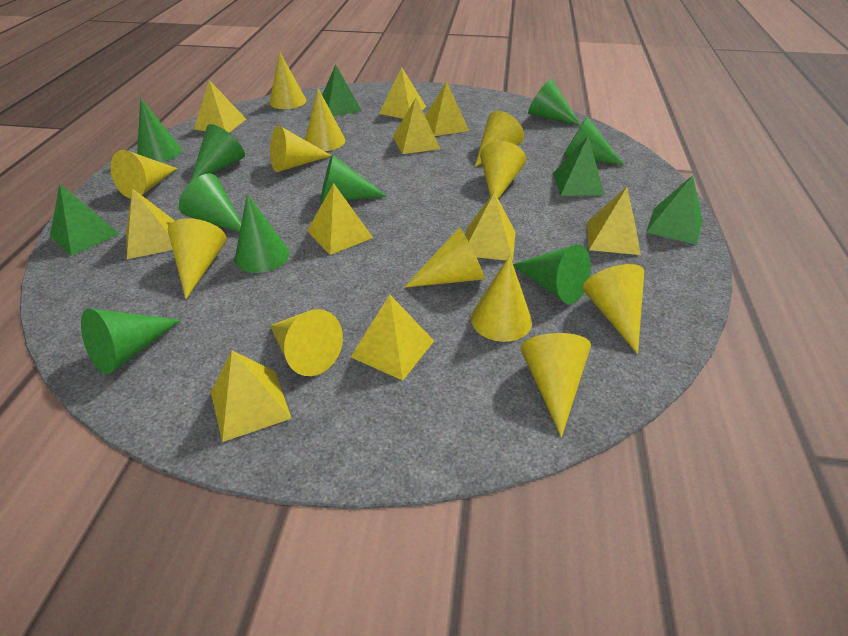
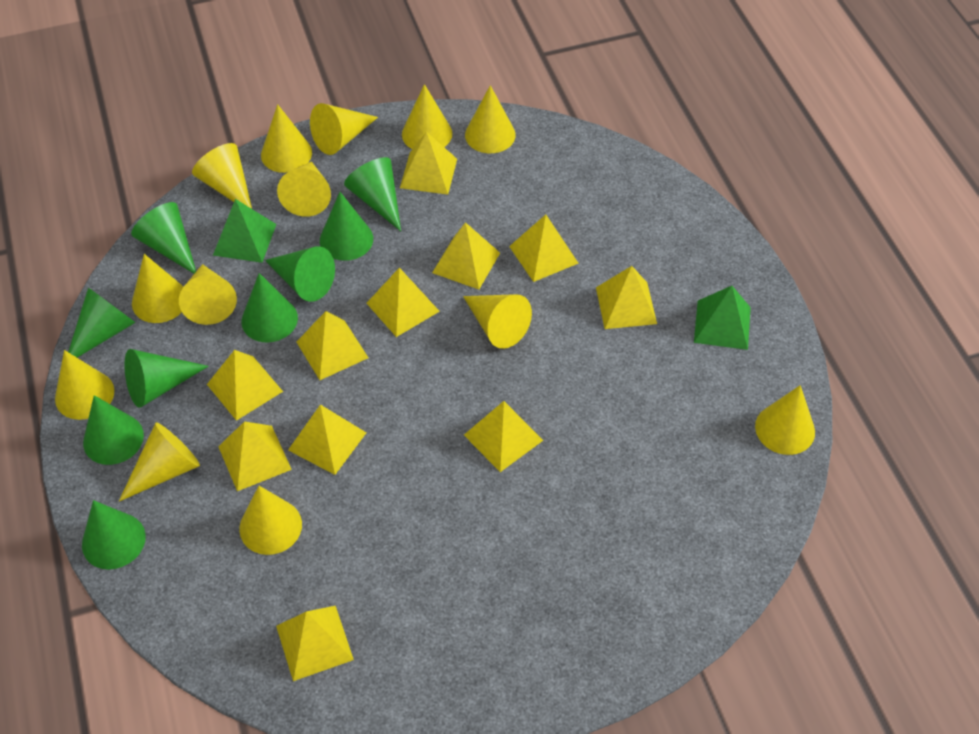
green pyramid: [50,184,120,256] [322,64,362,116] [553,136,605,196] [646,175,702,245] = 4 -> [213,199,276,263] [694,286,751,350] = 2
yellow cone: [111,150,177,199] [168,218,227,299] [269,52,306,109] [270,126,331,172] [270,309,343,376] [305,88,345,151] [404,227,485,288] [471,255,532,342] [475,111,524,167] [480,141,526,199] [520,333,591,437] [583,264,644,354] = 12 -> [55,350,114,420] [119,423,200,501] [132,254,183,323] [179,264,237,325] [192,143,252,209] [239,486,302,555] [261,104,312,173] [277,161,331,217] [310,103,378,155] [402,84,452,149] [463,294,532,349] [465,85,516,153] [755,385,815,455] = 13
yellow pyramid: [126,188,175,259] [194,80,246,133] [211,350,292,442] [307,183,373,255] [351,295,434,381] [379,67,426,119] [393,98,440,154] [425,81,469,136] [466,192,515,261] [587,187,641,255] = 10 -> [207,350,283,421] [218,421,292,491] [276,606,354,681] [288,404,366,475] [297,311,368,380] [366,268,440,337] [400,132,457,195] [432,222,500,290] [464,401,543,472] [509,214,579,282] [596,266,657,329] = 11

